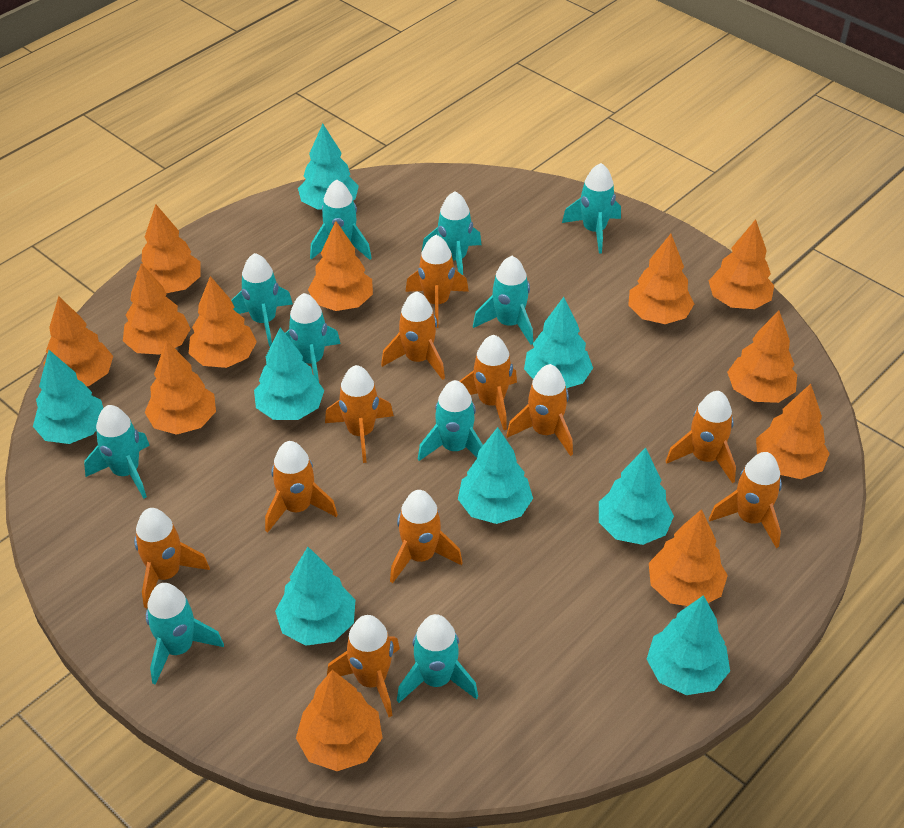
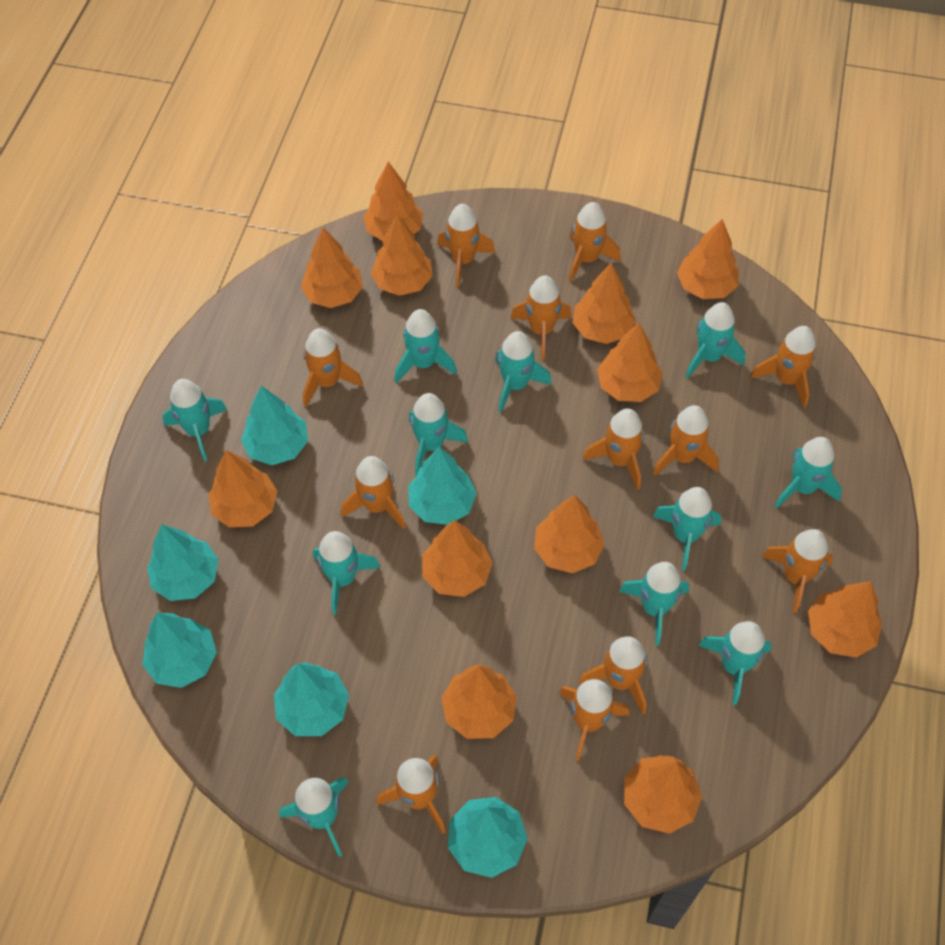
orange rocket: [134,508,210,608] [265,441,338,533] [325,365,394,463] [327,615,400,717] [381,291,445,380] [390,490,463,583] [405,235,469,328] [459,335,517,430] [506,364,573,456] [666,391,736,483] [709,452,782,548] = 11 -> [303,328,363,407] [341,456,406,530] [376,755,446,834] [437,204,495,287] [510,275,572,359] [559,679,629,761] [569,202,621,282] [579,636,647,714] [583,408,644,490] [653,405,719,476] [751,326,816,408] [761,529,833,613] = 12
turquoise rocket: [84,405,150,498] [146,583,224,685] [231,253,293,347] [285,293,341,382] [310,179,372,260] [397,614,478,703] [418,380,483,461] [422,191,482,275] [473,256,533,345] [562,163,621,254] = 10 -> [162,379,227,462] [279,777,349,857] [313,531,380,615] [395,309,457,383] [409,393,468,475] [495,331,552,412] [619,562,689,646] [653,487,721,571] [685,302,746,379] [698,621,772,705] [774,437,842,509] = 11
turquoise tree: [33,350,103,444] [254,328,324,420] [275,547,355,646] [298,124,359,210] [458,427,533,524] [524,297,593,388] [599,448,674,545] [647,595,730,695] = 8 -> [142,613,217,688] [147,525,219,601] [241,386,308,465] [274,662,349,736] [409,447,477,525] [448,797,528,878] = 6

